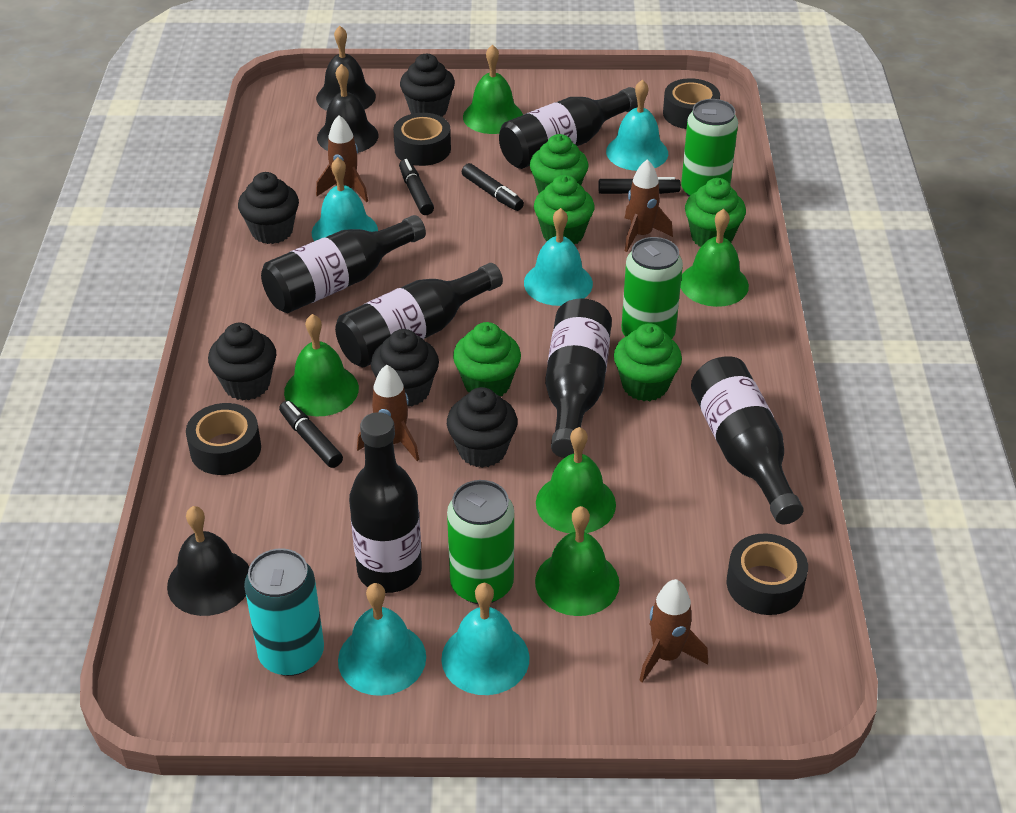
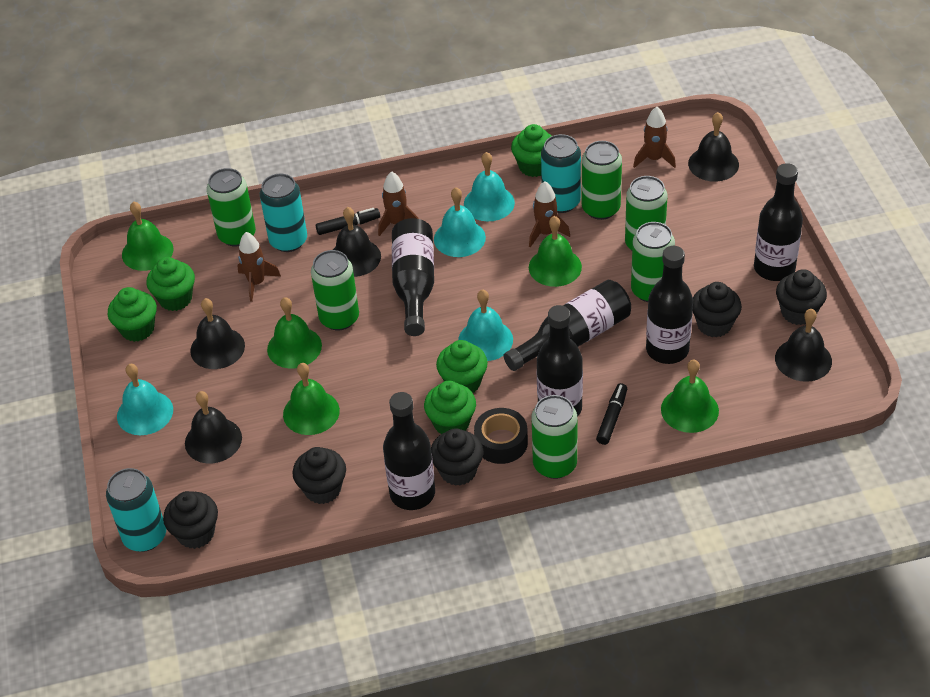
black bell: [167,506,249,616] [316,26,376,111] [317,64,379,153] = 3 -> [185,391,242,464] [190,298,245,369] [333,207,381,277] [688,112,739,182] [775,309,832,382] = 5
black marker: [279,401,343,468] [399,159,434,215] [462,163,524,211] [598,177,681,194] = 4 -> [316,208,380,235] [596,383,627,445] = 2
black tape: [186,403,261,475] [393,113,451,166] [663,78,720,129] [727,533,808,615] = 4 -> [474,408,528,464] = 1
green can: [447,480,514,604] [621,237,683,339] [681,99,738,197] = 3 -> [207,168,256,246] [311,250,359,330] [531,395,577,479] [582,141,622,220] [625,176,667,250] [631,222,675,302] = 6
turquoise bell: [312,157,378,241] [338,583,426,696] [441,583,530,695] [524,208,593,306] [606,79,668,171] = 5 -> [117,364,173,435] [434,187,486,257] [458,289,513,361] [464,152,515,222] = 4
turquoise can: [244,548,324,676] = 1 -> [106,468,166,552] [260,174,307,252] [541,134,581,213] = 3

